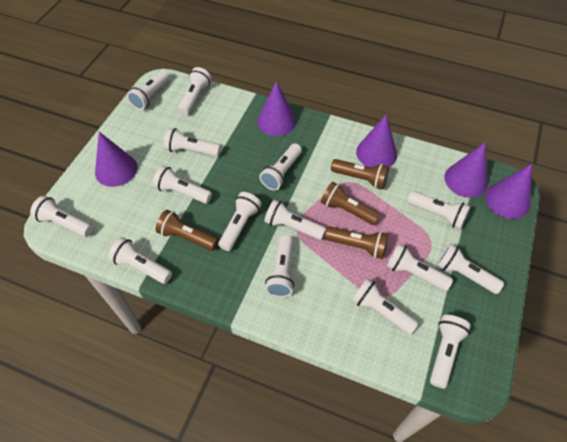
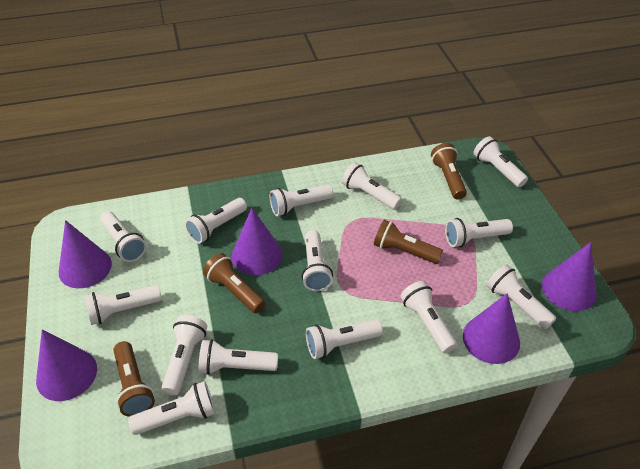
white flashlight: [30,196,93,237] [108,237,172,284] [127,70,169,110] [153,166,212,204] [164,128,221,156] [178,67,211,115] [218,192,261,251] [259,144,302,190] [264,199,326,240] [265,235,294,298] [352,278,419,335] [387,244,453,291] [407,191,470,229] [430,315,471,389] [437,243,504,294] = 15 -> [84,285,162,325] [100,211,146,262] [128,381,215,435] [161,315,207,395] [185,198,247,244] [199,339,278,375] [270,184,333,216] [302,230,333,291] [306,319,383,359] [342,162,402,210] [401,281,457,353] [445,218,513,247] [474,136,528,187] [487,264,556,329] = 14

